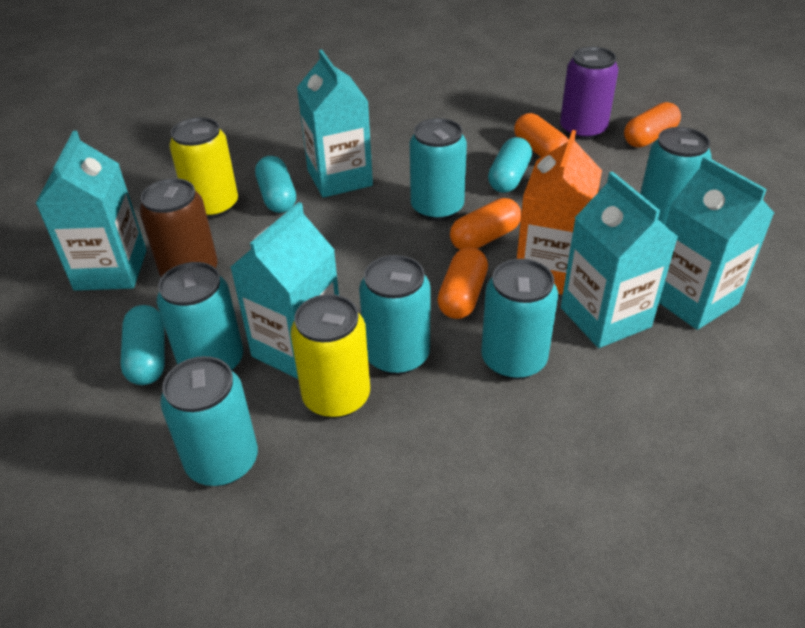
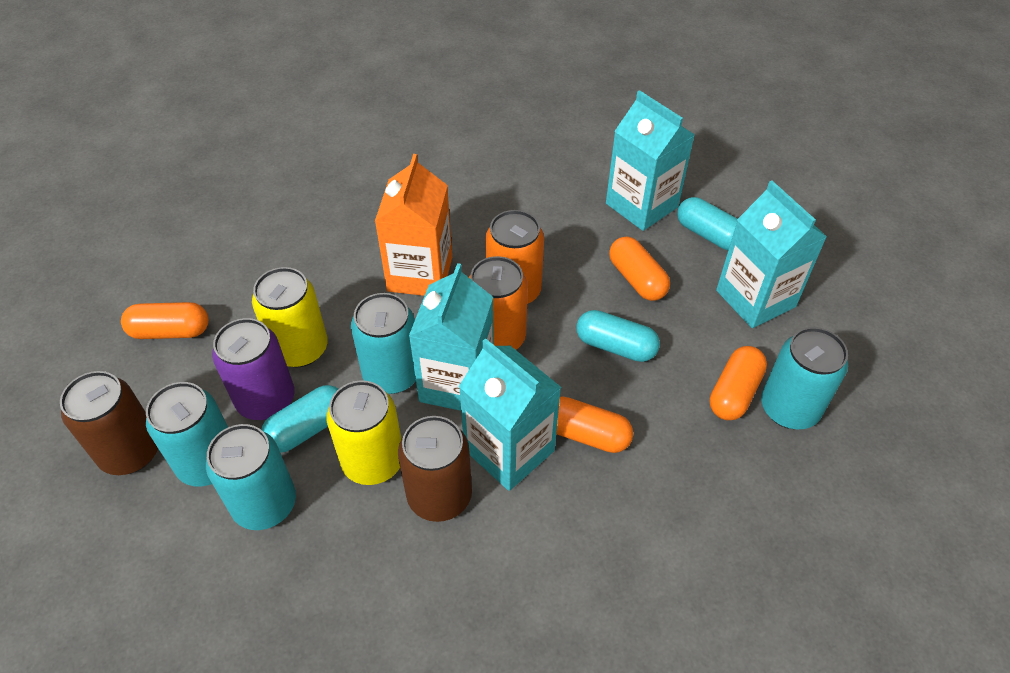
brown can: [139,178,217,277] = 1 -> [60,371,158,475] [398,416,472,522] = 2
orange can: none = 0 -> [469,256,528,350] [485,210,544,304] = 2
turquoise can: [157,262,243,371] [160,356,258,486] [359,255,430,375] [410,118,467,221] [481,259,558,380] [640,127,712,226] = 6 -> [146,382,228,486] [206,424,296,530] [351,293,416,394] [761,327,848,429] = 4
turquoise carton: [35,131,146,291] [230,202,339,379] [297,49,373,198] [561,171,678,348] [659,156,774,330] = 5 -> [409,263,494,411] [459,338,561,491] [606,90,695,231] [716,180,827,328] = 4

